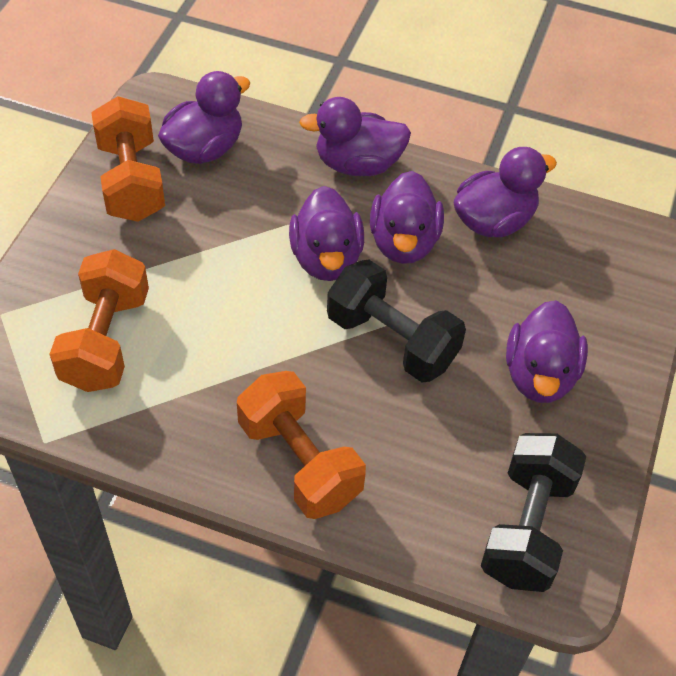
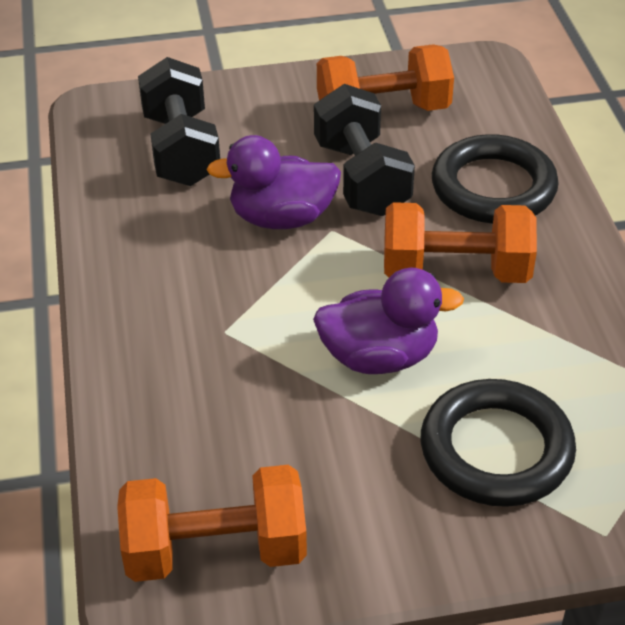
black ring: none = 0 -> [421,379,576,507] [432,134,559,224] = 2
purple duck: [158,71,250,164] [289,186,364,281] [299,97,411,176] [370,171,444,264] [454,147,557,237] [506,300,588,403] = 6 -> [207,135,341,229] [313,268,464,374] = 2

